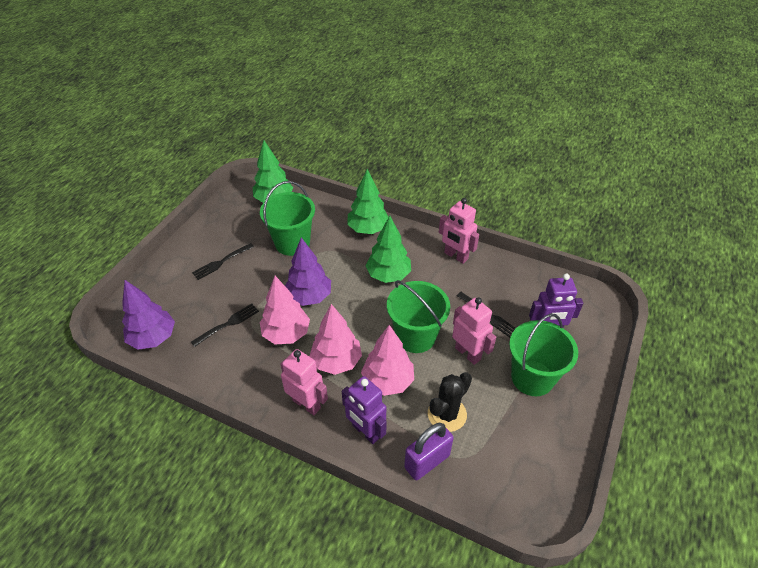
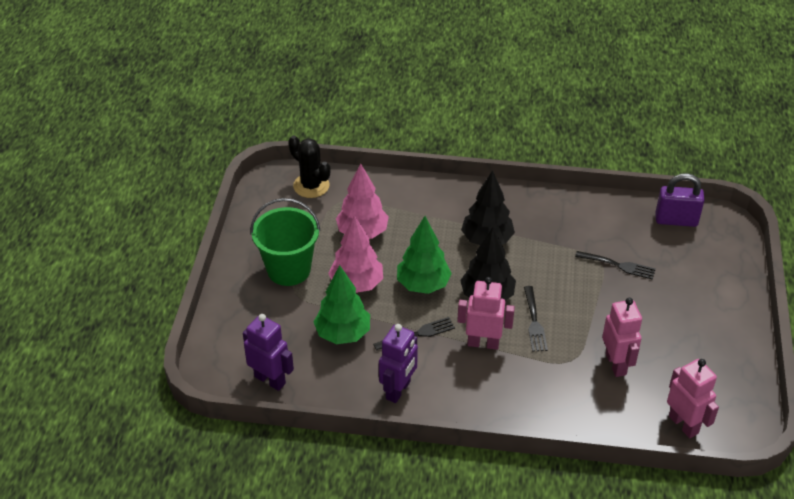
black tree: none = 0 -> [460,227,516,300] [461,170,515,245] = 2
green bucket: [260,181,315,256] [387,280,450,353] [509,313,578,396] = 3 -> [250,198,320,286] = 1
green tree: [253,140,293,203] [347,169,388,234] [365,216,411,283] = 3 -> [314,265,370,344] [397,216,452,294] = 2
pink tree: [260,276,310,344] [310,304,362,375] [361,325,414,396] = 3 -> [328,215,383,293] [336,163,389,239] = 2
purple tree: [122,280,175,350] [285,237,331,306] = 2 -> none = 0

